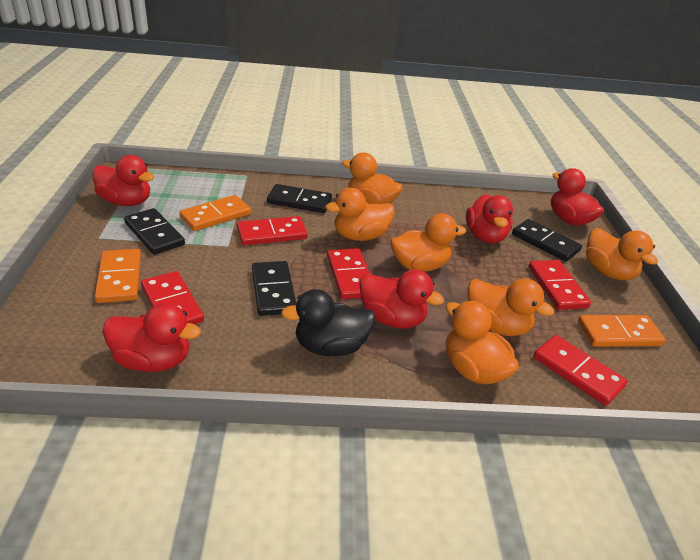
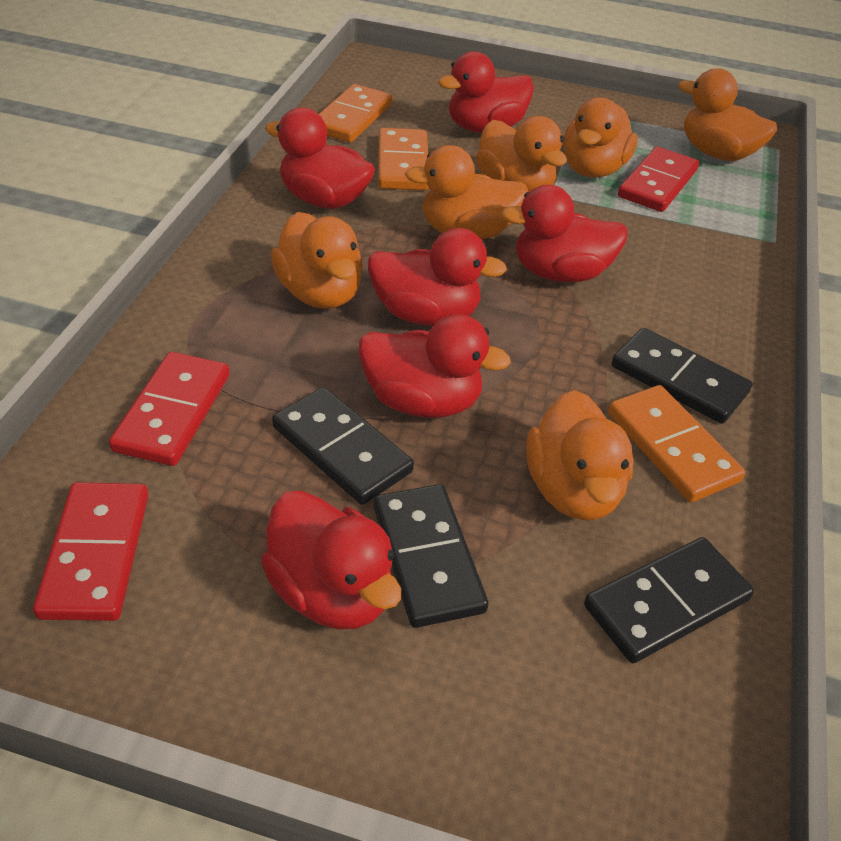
black duck: [281,289,376,356] = 1 -> none = 0
red domino: [141,271,204,324] [237,216,308,245] [327,248,369,299] [528,260,591,310] [534,335,628,406] = 5 -> [33,482,149,621] [109,352,230,466] [618,147,699,212] = 3
red duck: [92,155,155,206] [103,303,201,372] [359,269,444,328] [466,194,513,244] [551,168,604,226] = 5 -> [261,490,401,629] [265,108,375,209] [358,314,511,418] [368,228,507,326] [438,51,534,133] [501,185,628,282] = 6

